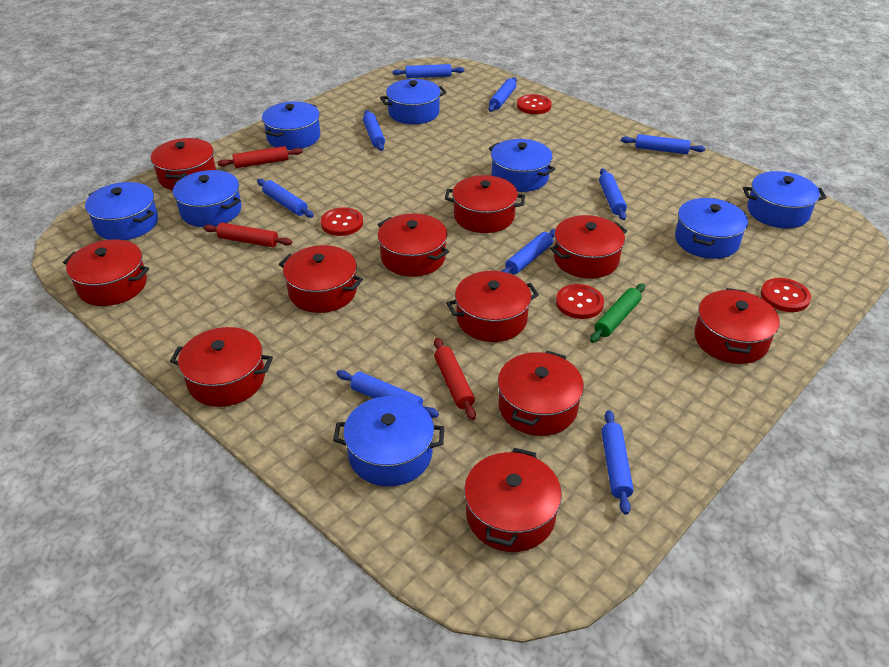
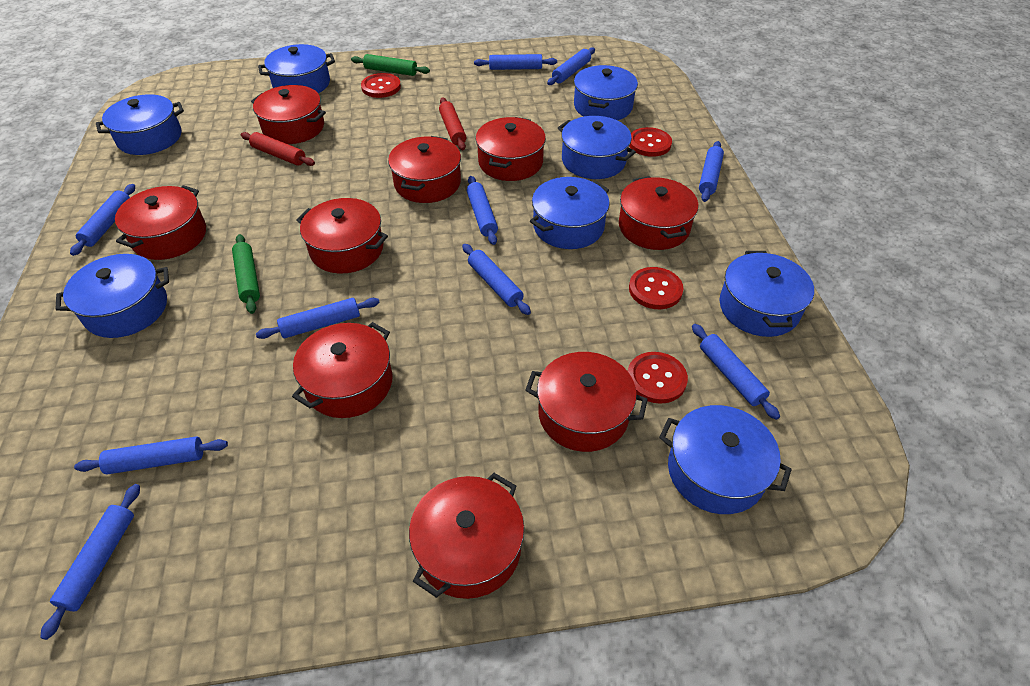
blue rolling pin: [257,179,314,218] [336,370,439,418] [363,110,385,151] [393,64,464,78] [488,77,517,112] [501,229,556,274] [599,168,627,220] [601,410,634,515] [621,134,705,154] = 9 -> [40,484,140,640] [70,184,135,256] [74,436,228,474] [256,298,380,339] [462,244,531,315] [467,176,498,245] [474,54,557,70] [547,47,595,85] [692,324,780,420] [699,141,724,202] = 10
green rolling pin: [590,283,645,343] = 1 -> [232,234,260,314] [351,54,430,76] = 2
red pot: [63,239,149,306] [151,138,216,190] [170,327,273,407] [279,245,363,313] [378,213,449,277] [445,175,525,233] [446,271,539,342] [464,448,562,552] [498,351,584,436] [550,215,627,279] [694,288,780,364] = 11 -> [115,185,206,260] [251,85,326,144] [292,322,393,418] [296,198,388,274] [388,136,461,203] [409,473,524,599] [476,117,546,181] [525,352,648,452] [619,176,699,250] = 9
red rolling pin: [203,223,292,247] [218,146,303,168] [434,338,476,420] = 3 -> [241,132,315,166] [439,97,466,150] = 2

